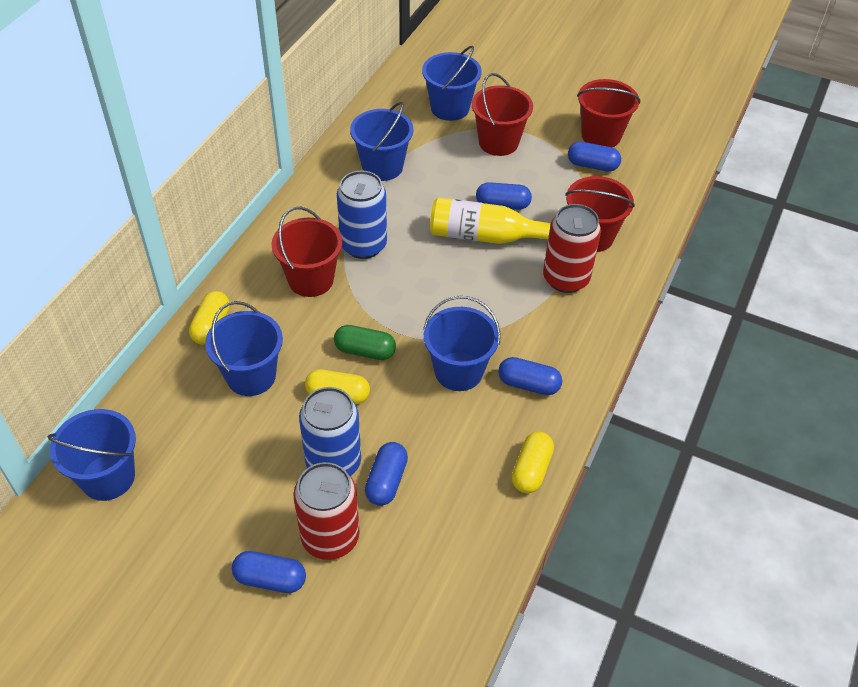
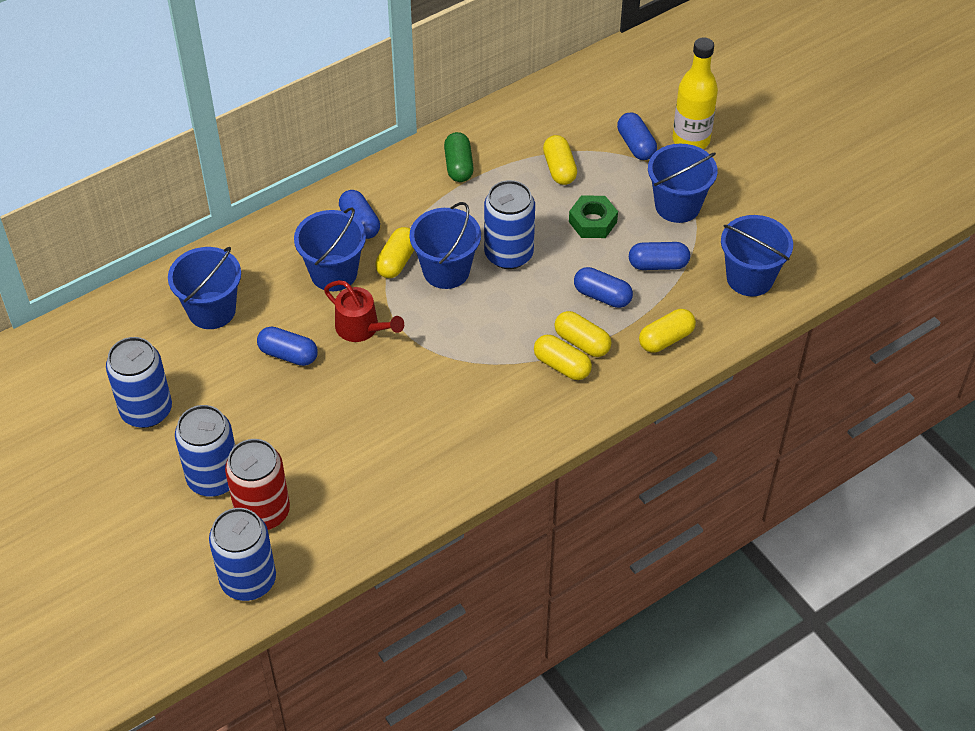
blue can: [299,387,361,476] [337,171,387,259] = 2 -> [106,337,172,428] [175,405,235,497] [209,508,276,601] [484,180,535,269] = 4
green nut: none = 0 -> [569,196,618,238] = 1
red bucket: [272,207,342,297] [472,73,533,156] [565,176,635,252] [577,79,640,147] = 4 -> none = 0
red can: [293,462,360,560] [543,204,601,293] = 2 -> [225,439,290,530] = 1
red watering can: none = 0 -> [324,280,404,342] = 1
yellow capsule: [189,291,230,345] [305,369,370,404] [512,432,554,493] = 3 -> [375,227,414,278] [534,335,592,380] [543,135,577,185] [555,311,611,357] [639,309,696,353] = 5

